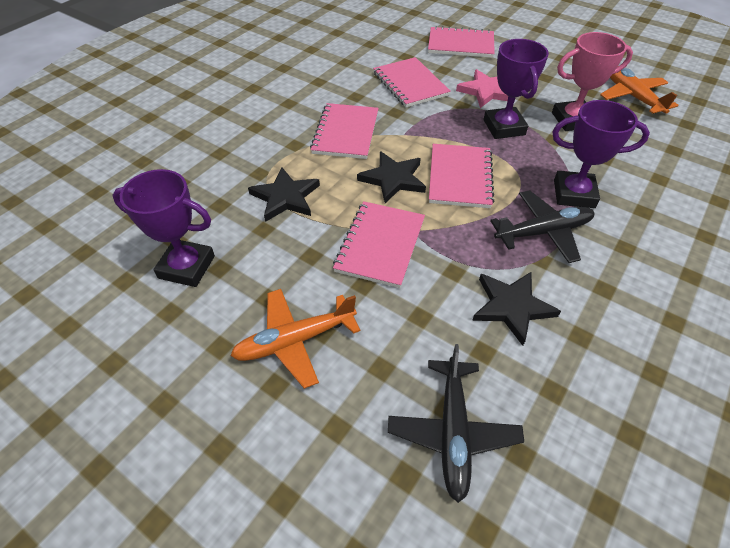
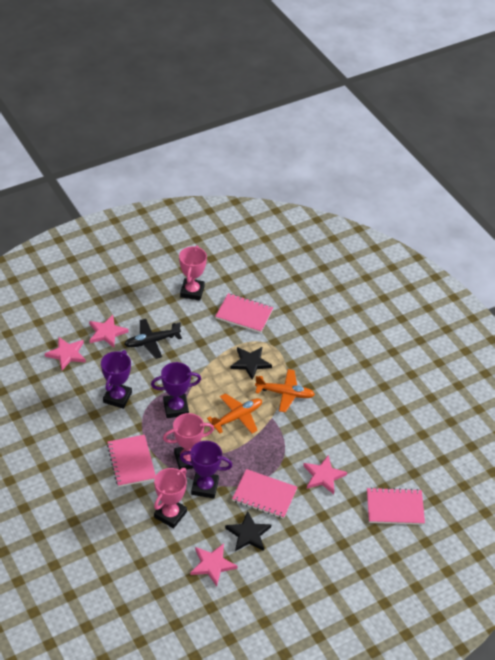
black plane: [388,344,524,503] [490,190,594,263] = 2 -> [124,319,182,359] = 1
black star: [248,168,320,222] [357,151,426,203] [472,272,561,346] = 3 -> [225,511,272,551] [231,347,272,380] = 2
pink notebook: [310,103,379,159] [333,201,425,288] [373,57,451,108] [428,26,495,58] [429,144,495,208] = 5 -> [107,435,156,487] [215,293,273,333] [232,469,298,519] [367,487,425,525] = 4
pink star: [456,69,508,108] = 1 -> [45,336,86,370] [89,315,129,348] [191,543,238,586] [303,455,347,494] = 4
pink trophy: [552,32,633,131] = 1 -> [154,468,187,528] [163,413,214,470] [179,245,207,301] = 3

